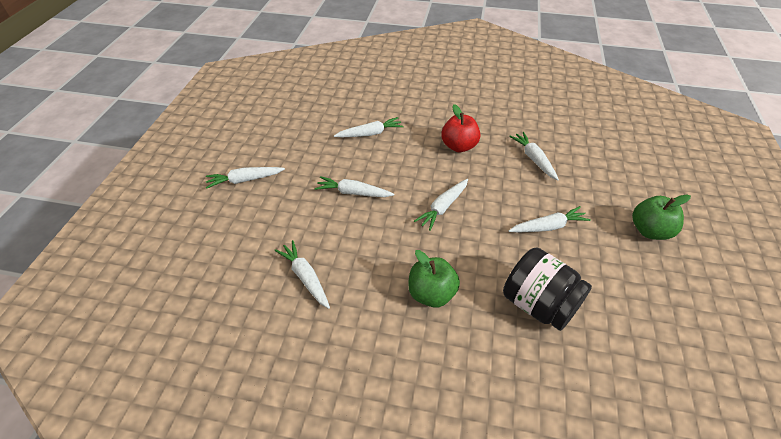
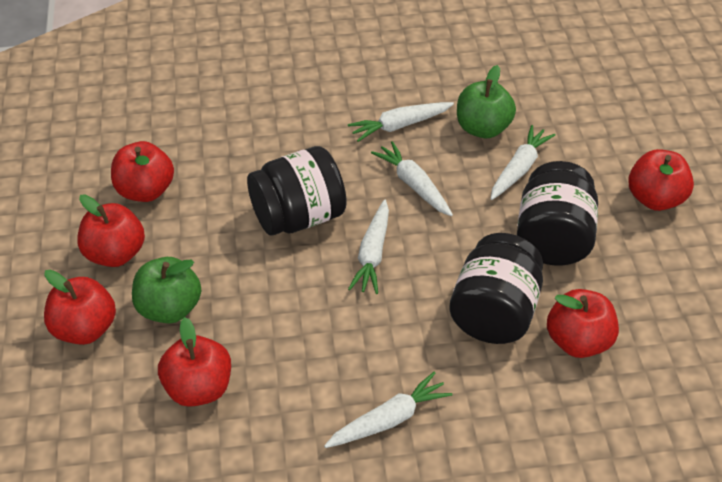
black jar: [503,247,592,331] = 1 -> [247,146,347,236] [449,233,543,344] [517,161,598,265] = 3
red apple: [441,104,481,152] = 1 -> [44,269,116,345] [77,194,145,267] [111,141,174,202] [158,317,231,407] [547,289,619,358] [628,149,694,211] = 6
white carrot: [206,167,285,189] [274,240,330,309] [315,176,394,197] [334,117,404,137] [414,179,468,231] [509,132,559,181] [509,206,591,233] = 7 -> [324,372,452,448] [348,102,454,142] [348,199,389,294] [371,141,453,216] [491,125,556,200] = 5

